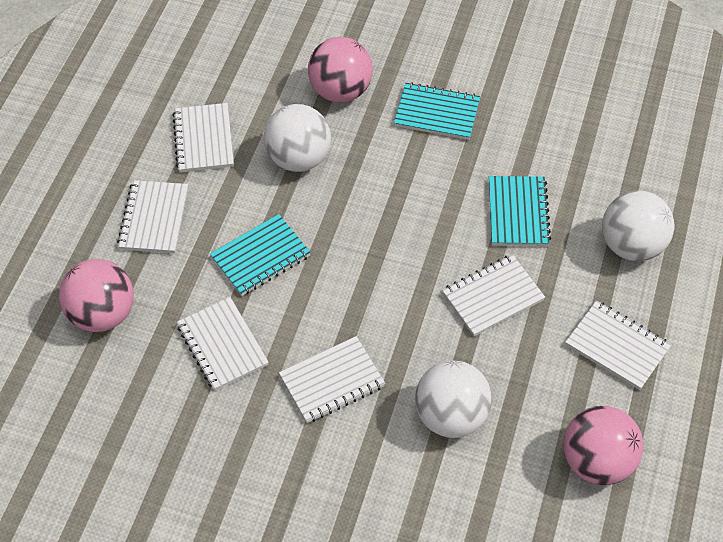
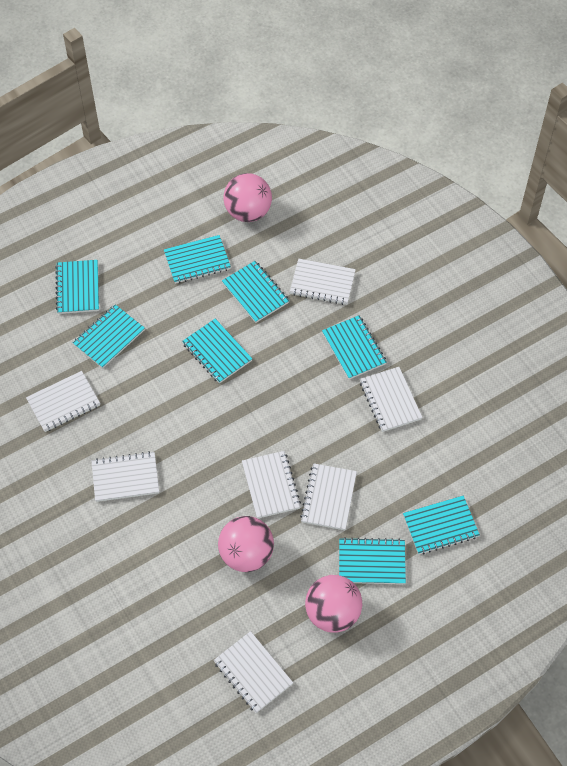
turquoise notebook: [210,214,311,296] [394,82,480,140] [489,176,551,246] = 3 -> [55,260,99,314] [73,304,145,368] [164,235,231,284] [182,319,252,384] [222,261,289,323] [322,315,387,379] [339,537,406,584] [403,496,480,555] = 8
white ball: [264,104,331,172] [415,361,492,438] [602,191,674,261] = 3 -> none = 0
white notebook: [117,180,188,253] [172,103,234,172] [177,297,269,391] [279,336,385,423] [442,254,545,336] [565,300,671,390] = 6 -> [26,371,100,432] [91,451,159,502] [213,631,293,713] [242,451,301,518] [290,259,356,305] [300,463,357,530] [360,367,423,432] = 7

